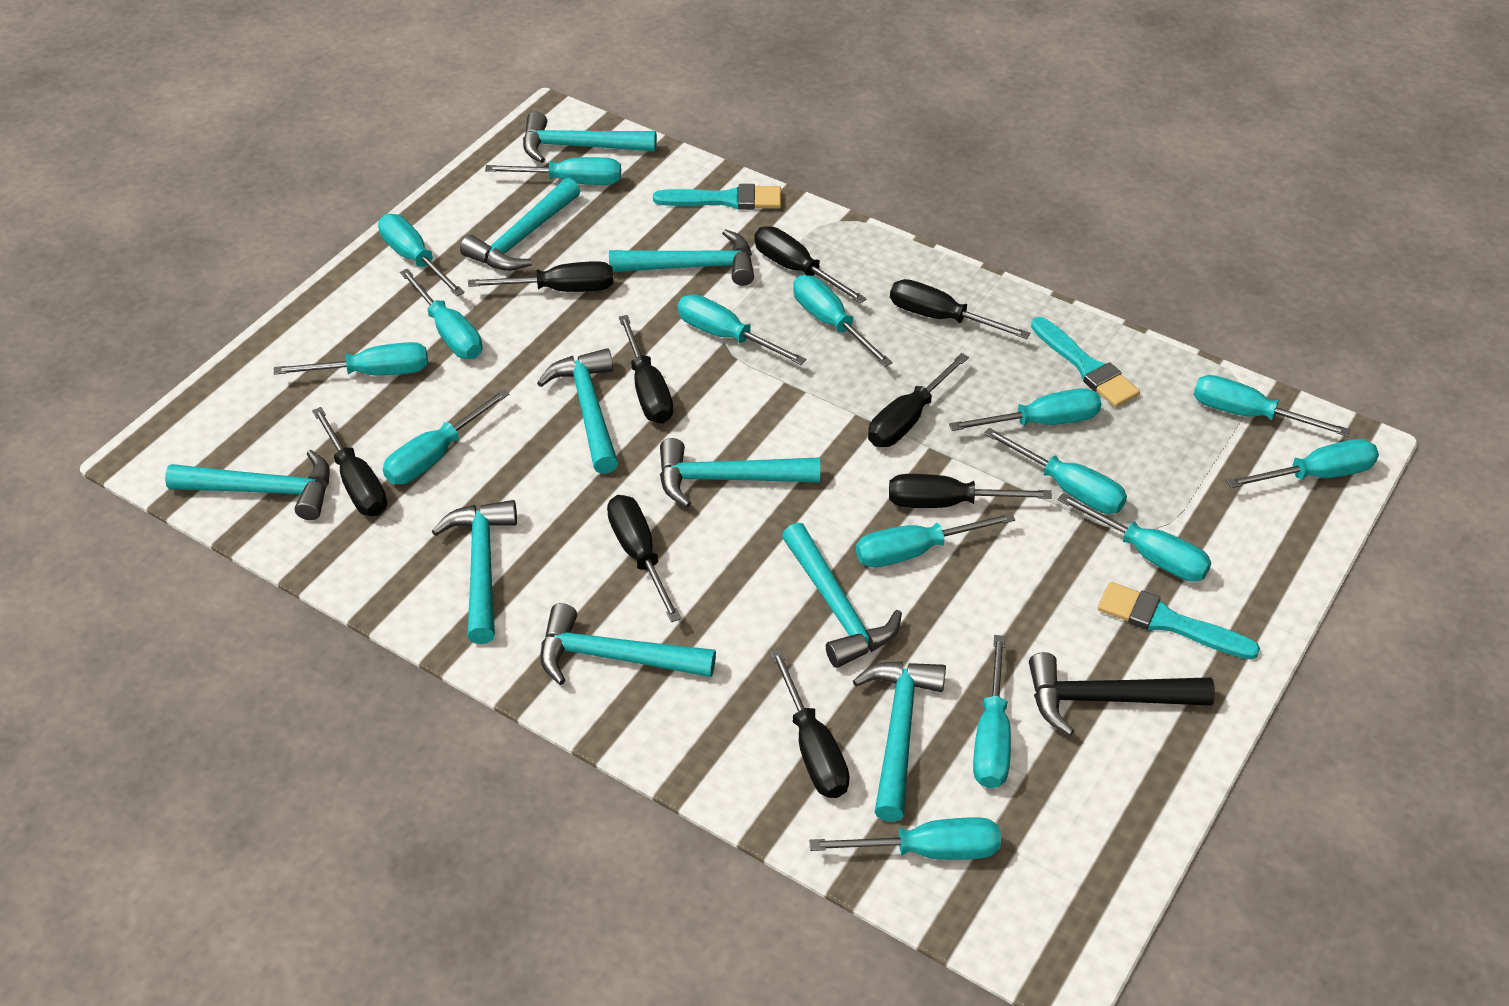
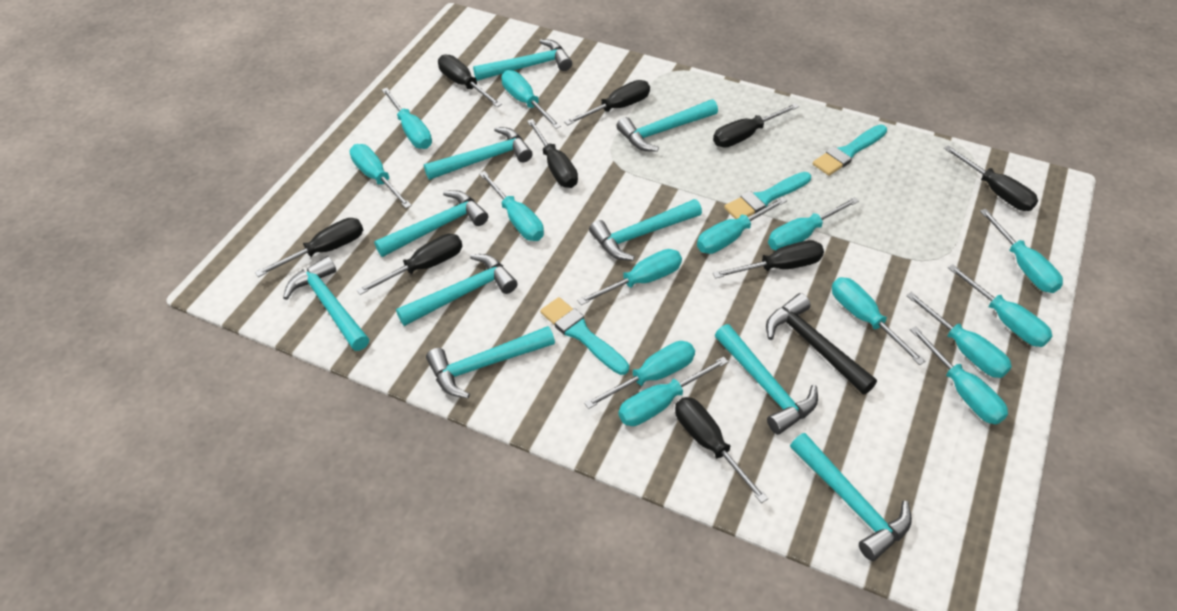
turquoise screwdriver: [274,342,428,376] [378,214,465,296] [383,389,509,484] [400,269,482,359] [485,157,621,185] [678,294,806,365] [793,275,893,367] [809,817,1001,860] [856,513,1015,568] [949,388,1102,431] [973,635,1011,789] [984,428,1127,514] [1058,493,1212,582] [1193,375,1351,437] [1227,439,1379,488] = 15 -> [350,144,412,208] [382,88,432,149] [479,171,544,241] [501,70,561,129] [577,249,682,305] [584,341,695,409] [618,356,729,426] [697,197,787,254] [768,197,859,250] [832,277,925,365] [906,292,1012,378] [910,326,1008,424] [948,264,1052,347] [980,209,1063,293] = 14

